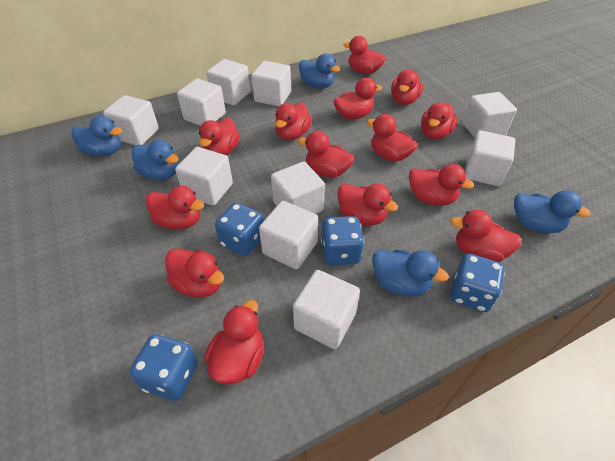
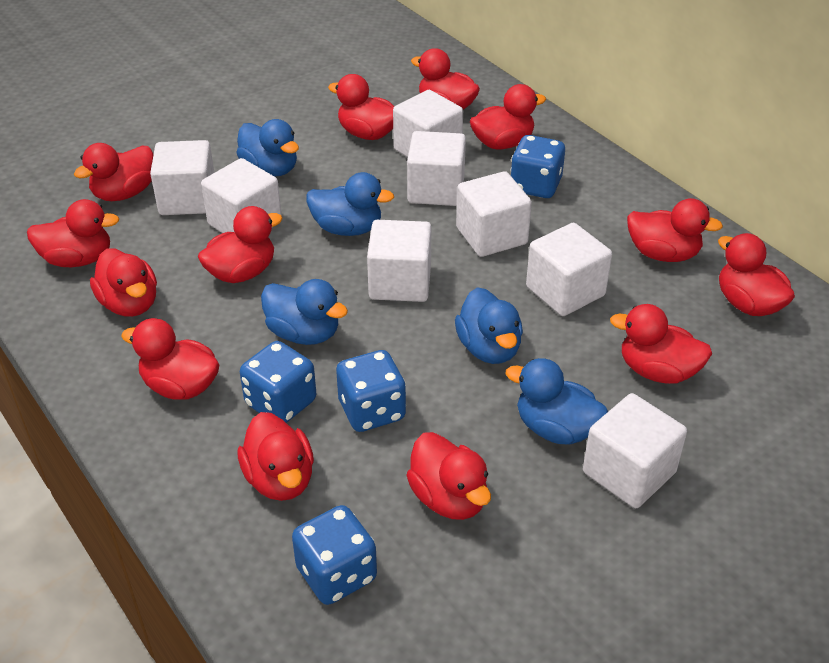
red duck: [145,186,204,230] [165,248,224,298] [199,118,240,155] [205,300,264,384] [275,102,312,140] [298,131,354,177] [333,78,382,119] [338,183,398,226] [343,36,386,74] [367,114,417,162] [391,70,423,105] [409,164,474,206] [421,102,458,140] [451,210,522,262] = 14 -> [27,199,119,267] [74,143,154,201] [90,249,157,317] [121,318,219,400] [198,206,283,283] [238,412,314,501] [328,74,394,140] [407,432,491,520] [411,48,480,110] [470,84,546,149] [610,304,712,384] [627,198,723,262] [718,233,795,316] = 13
white cube: [103,95,159,145] [175,147,233,206] [177,79,226,126] [206,59,250,106] [251,61,291,106] [259,201,318,269] [271,161,325,214] [293,270,360,349] [463,92,517,138] [465,130,515,186] = 10 -> [150,140,214,215] [201,158,282,233] [367,220,432,302] [393,90,463,157] [407,131,466,206] [456,171,532,257] [526,223,612,316] [583,393,687,508] = 8

